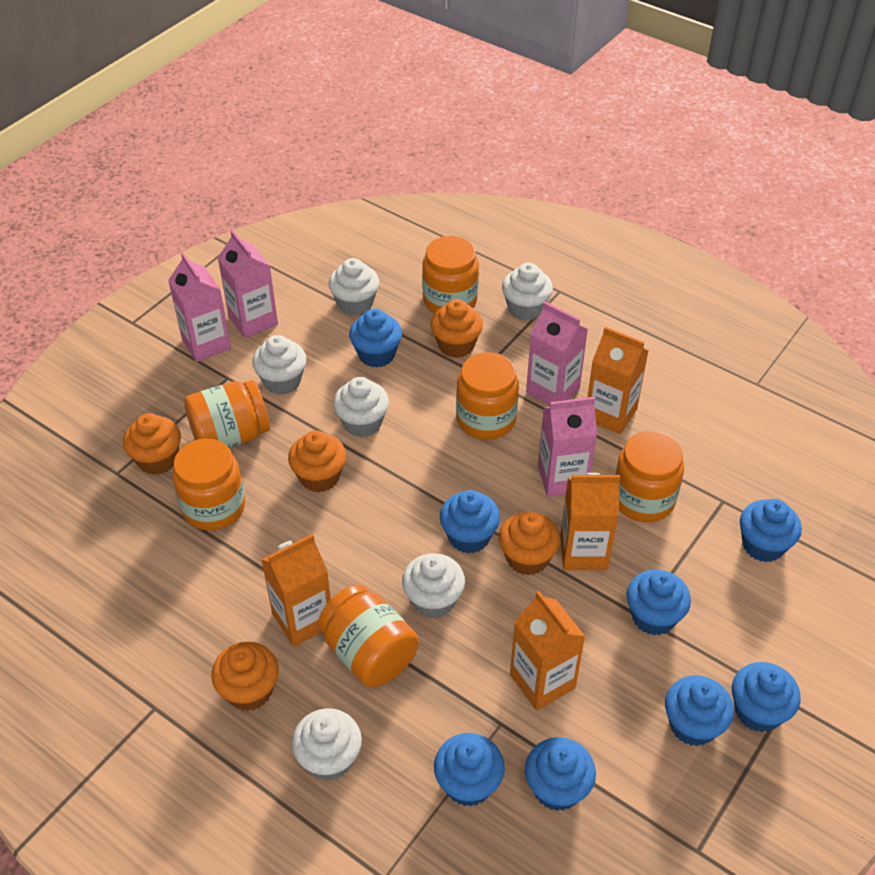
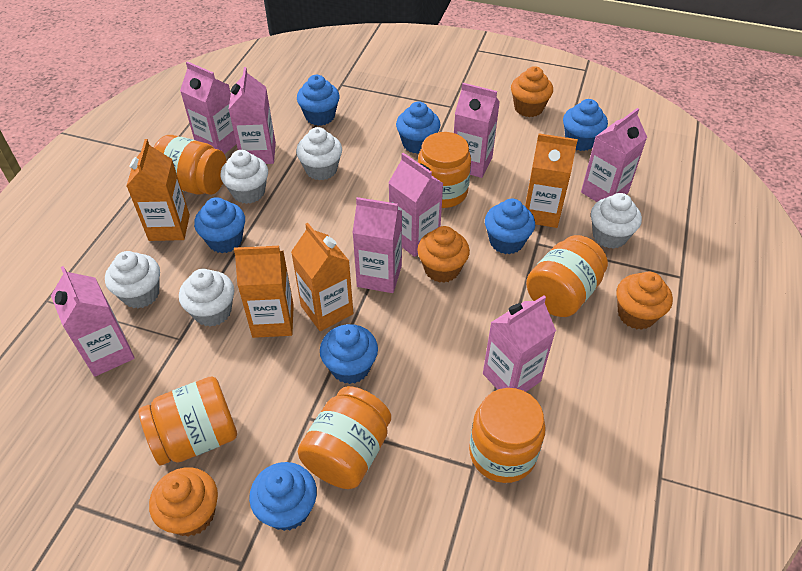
blue cupcake: [349,309,402,368] [434,733,505,807] [440,490,500,553] [525,737,596,811] [627,570,691,635] [665,675,734,746] [732,662,801,732] [740,499,802,562] = 8 -> [194,197,245,253] [249,462,317,531] [297,75,340,126] [320,324,378,384] [396,101,441,154] [485,199,535,254] [563,99,608,151] = 7
orange cupcake: [123,413,181,475] [211,642,279,711] [288,430,346,492] [430,299,483,358] [499,512,560,575] = 5 -> [149,467,218,537] [417,226,470,283] [511,66,553,117] [616,272,673,330] = 4
pink carton: [168,252,231,362] [218,230,278,338] [526,301,588,406] [538,397,597,497] = 4 -> [51,266,135,377] [180,61,236,154] [228,67,276,164] [352,197,402,293] [389,153,444,257] [454,83,500,178] [483,295,556,392] [581,108,647,202] = 8
white cupcake: [252,335,306,395] [292,708,362,781] [329,258,379,316] [333,377,389,437] [402,553,465,619] [502,263,553,321] = 6 -> [105,251,160,308] [179,269,234,326] [220,150,268,204] [296,127,342,180] [591,193,642,249] = 5

